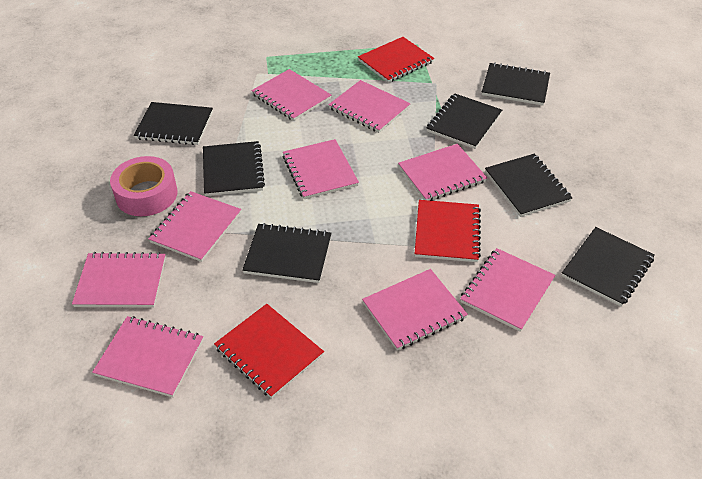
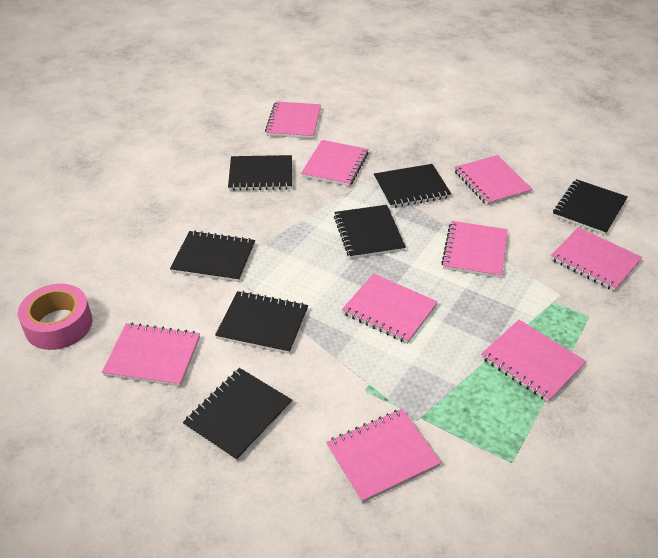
red notebook: [214,304,324,398] [358,37,434,83] [415,200,481,262] = 3 -> none = 0

